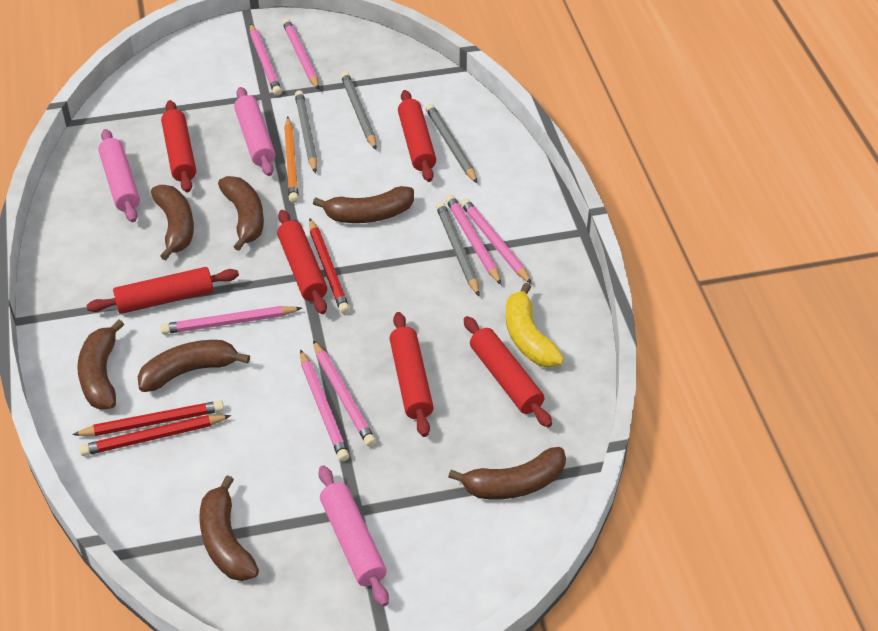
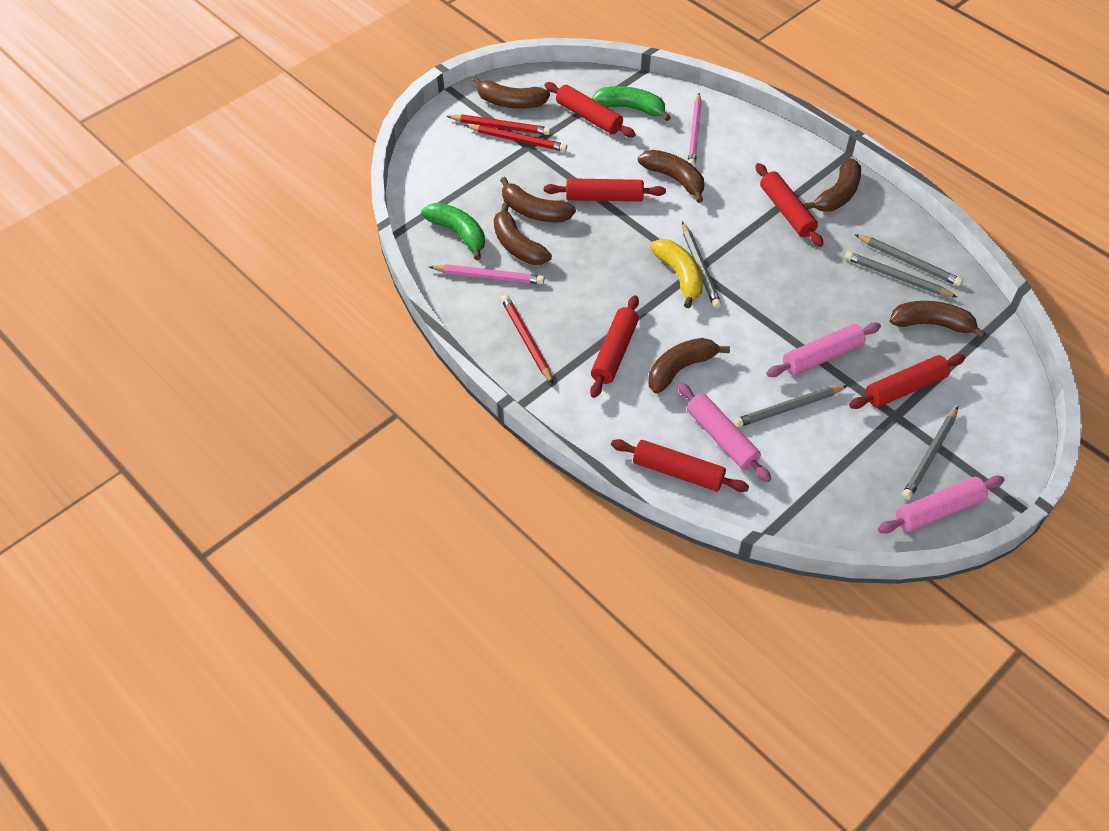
green banana: none = 0 -> [421,203,485,260] [592,86,671,121] = 2
grey pencil: [295,90,318,173] [341,72,377,150] [426,104,478,184] [436,202,479,296] = 4 -> [682,221,721,308] [734,385,848,428] [845,251,958,298] [855,234,963,286] [902,406,958,500] = 5
orange pencil: [284,117,299,203] = 1 -> none = 0
pink pencil: [160,306,302,334] [250,23,282,96] [282,18,319,90] [300,349,349,462] [313,340,376,447] [445,194,501,285] [460,198,532,284] = 7 -> [429,264,544,284] [688,93,702,166] = 2

